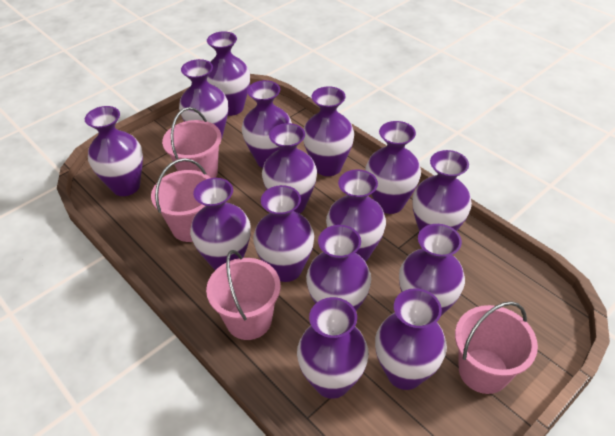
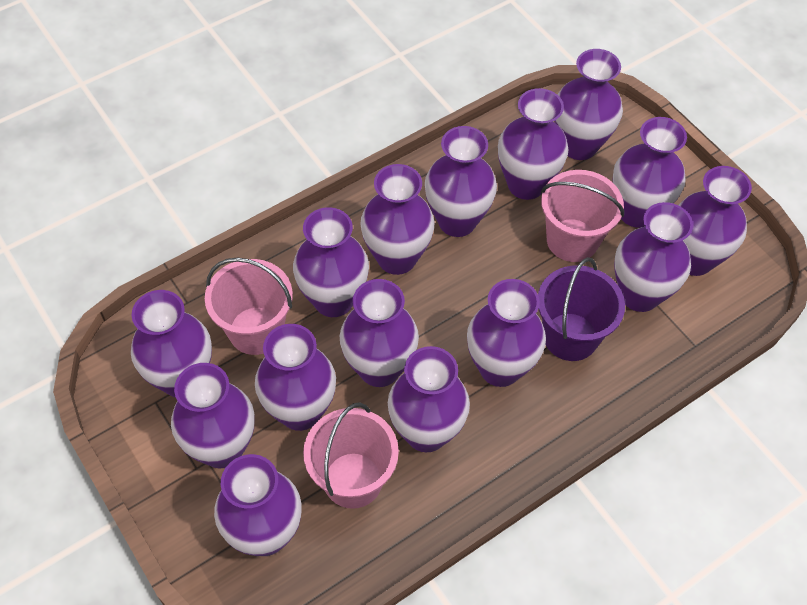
pink bucket: [151,158,210,242] [162,107,222,178] [206,250,281,340] [455,301,538,394] = 4 -> [205,258,293,355] [303,402,399,509] [541,170,624,262] = 3
purple bucket: none = 0 -> [538,257,625,361] = 1

